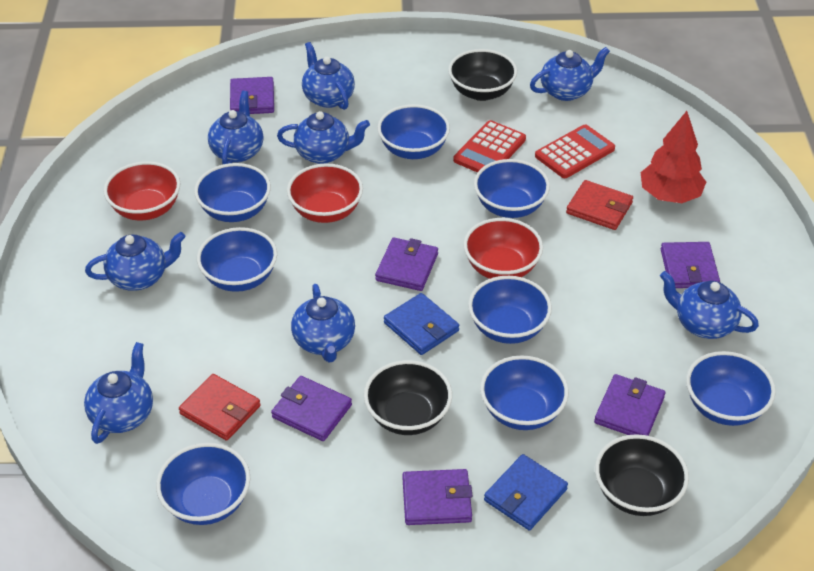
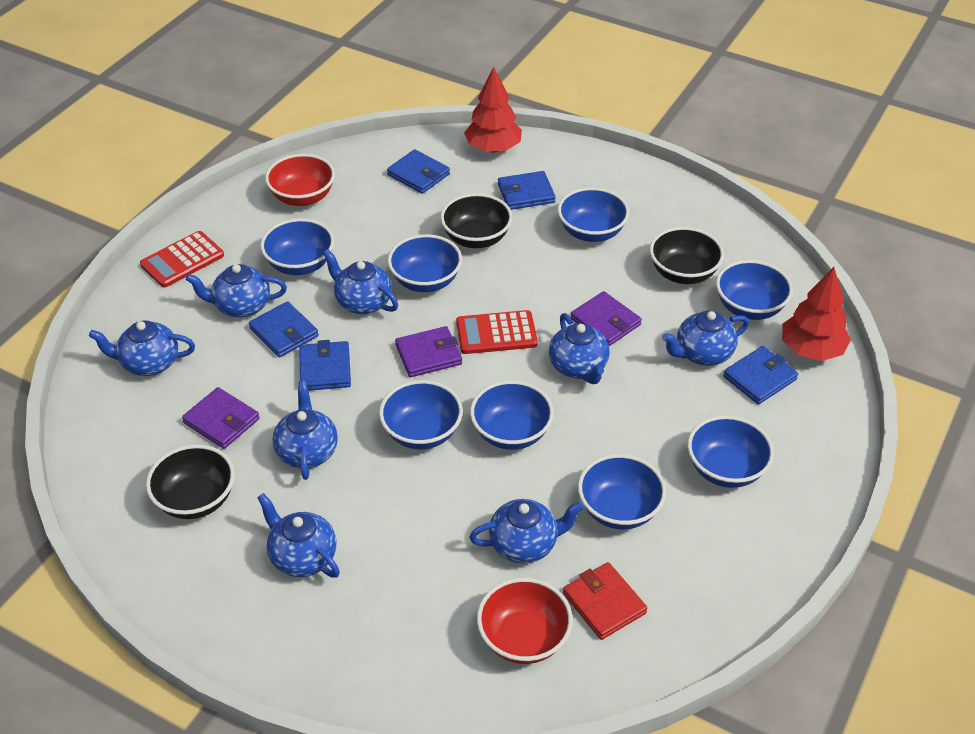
blue wallet: [384,293,459,355] [484,454,568,530] = 2 -> [249,301,319,357] [299,340,351,391] [387,149,450,194] [498,171,556,210] [723,346,798,404] = 5
purple wallet: [230,77,274,114] [271,376,352,441] [375,237,438,291] [402,469,473,525] [594,374,665,436] [661,242,720,288] = 6 -> [182,387,260,449] [395,326,462,377] [571,291,642,346] = 3
red bowl: [104,161,180,221] [287,163,363,223] [463,218,543,279] = 3 -> [265,154,335,206] [477,578,573,664] = 2
red tree: [640,111,706,203] = 1 -> [464,67,522,153] [782,267,851,361] = 2
red wallet: [179,374,261,441] [566,180,633,230] = 2 -> [563,562,647,640] = 1

